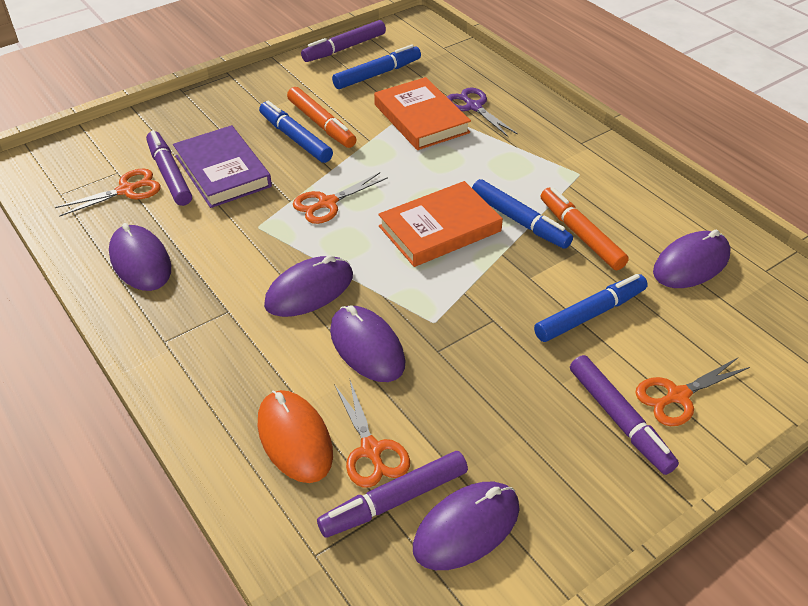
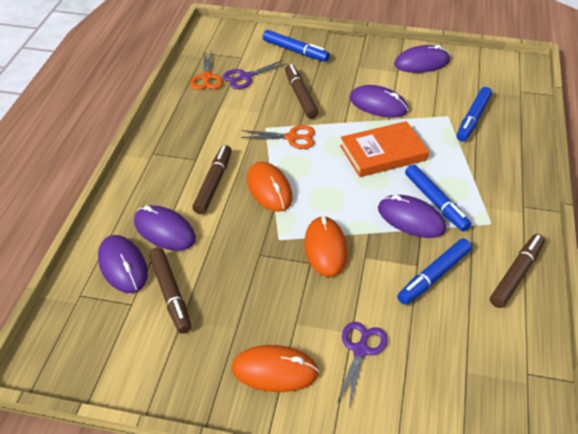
brown marker: none = 0 -> [149,247,191,334] [192,145,232,214] [285,64,319,119] [490,234,545,308] = 4
orange book: [374,77,471,150] [378,181,503,267] = 2 -> [340,121,429,177] = 1
orange marker: [287,87,356,148] [541,187,629,270] = 2 -> none = 0
orange mouse: [258,390,333,483] = 1 -> [232,345,319,392] [247,162,293,212] [304,216,348,277] = 3
orange scissors: [55,169,161,217] [293,172,388,224] [334,381,410,488] [635,358,750,426] = 4 -> [190,51,223,90] [241,125,315,149] = 2
purple book: [173,125,272,208] = 1 -> none = 0
purple marker: [146,130,192,206] [301,20,386,62] [317,451,468,538] [570,355,679,475] = 4 -> none = 0
purple scissors: [447,88,518,137] = 1 -> [223,60,287,89] [336,322,388,408] = 2

